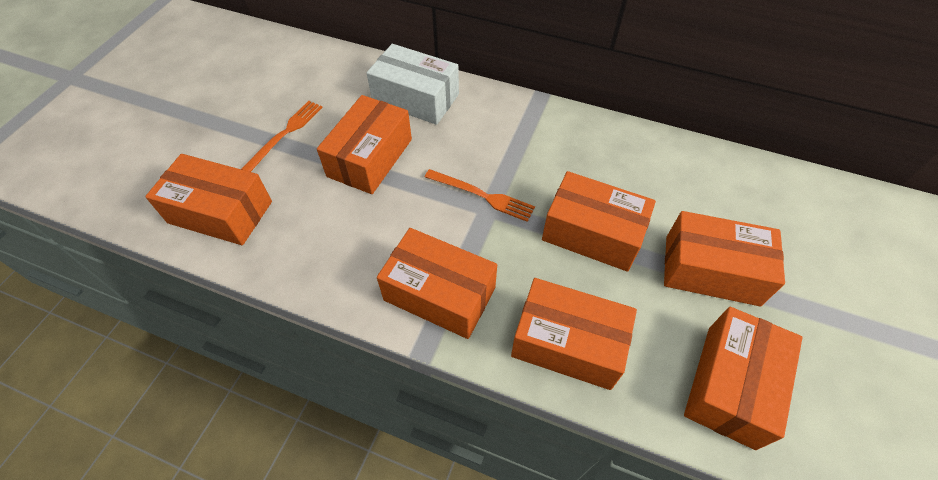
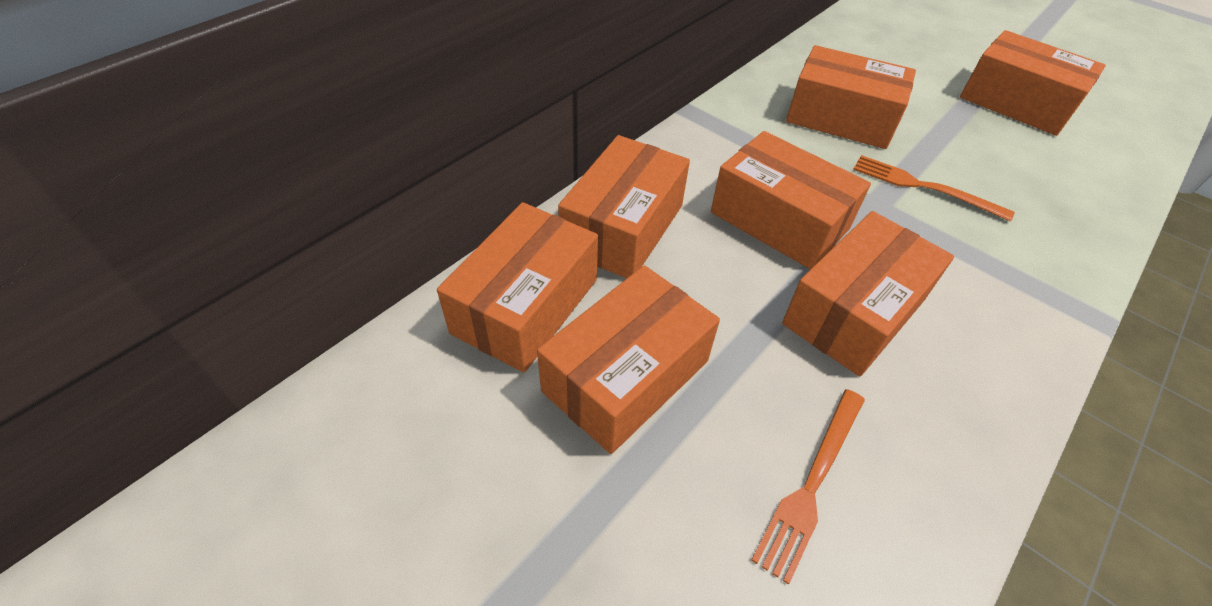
white box: [367,44,459,125] = 1 -> none = 0

